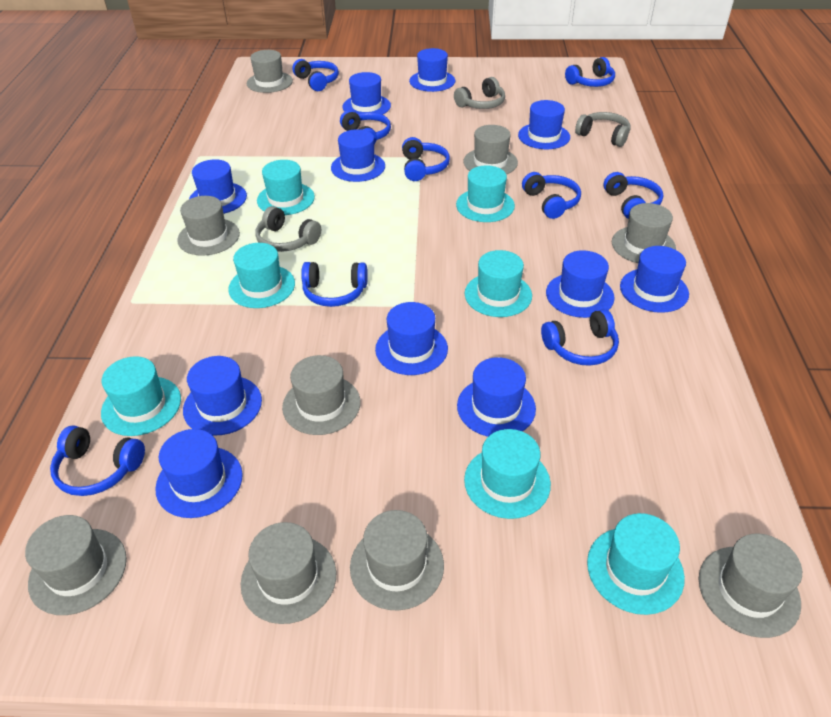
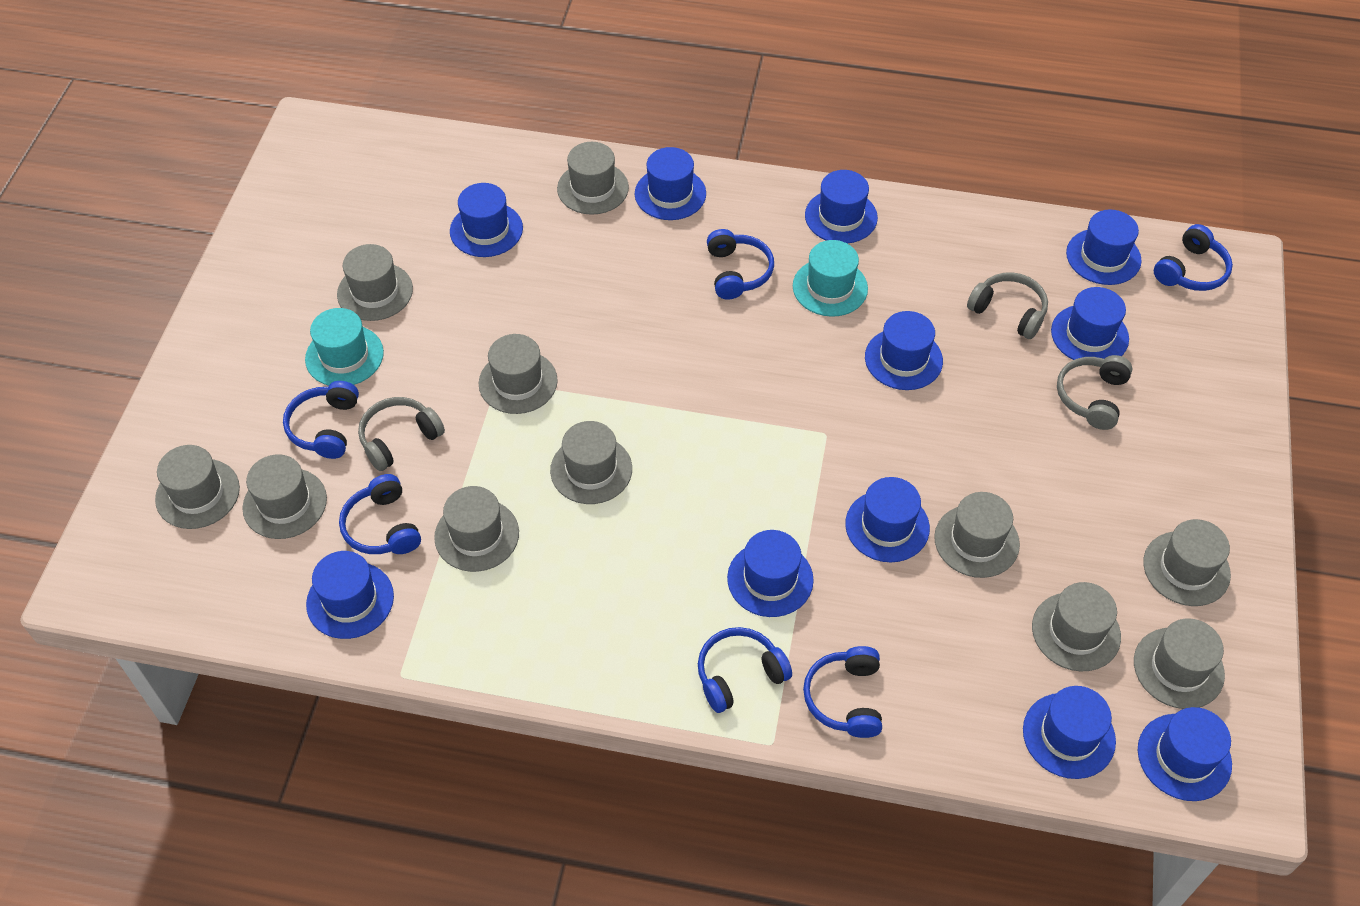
blue headphones: [50,425,145,496] [292,59,339,91] [301,262,368,307] [340,110,391,144] [402,137,450,181] [522,172,581,219] [541,309,619,366] [565,57,615,87] [604,172,663,219] = 9 -> [283,381,359,459] [339,474,421,554] [698,627,792,713] [707,229,774,300] [803,646,882,738] [1154,224,1233,291] = 6
grey hat: [25,515,127,615] [177,196,240,256] [241,522,336,624] [246,50,293,93] [282,355,360,435] [350,510,444,610] [463,125,518,174] [612,203,676,263] [699,534,802,638] = 9 -> [155,445,240,529] [242,454,327,539] [337,244,413,321] [434,486,519,572] [479,334,558,414] [550,421,632,504] [557,142,629,215] [934,492,1020,578] [1032,582,1121,671] [1134,618,1225,709] [1143,519,1231,606] = 11
turquoise hat: [101,356,181,436] [228,243,295,308] [257,160,315,215] [456,165,515,222] [464,429,551,519] [465,250,532,317] [587,513,685,615] = 7 -> [305,308,384,386] [793,240,868,317] = 2

